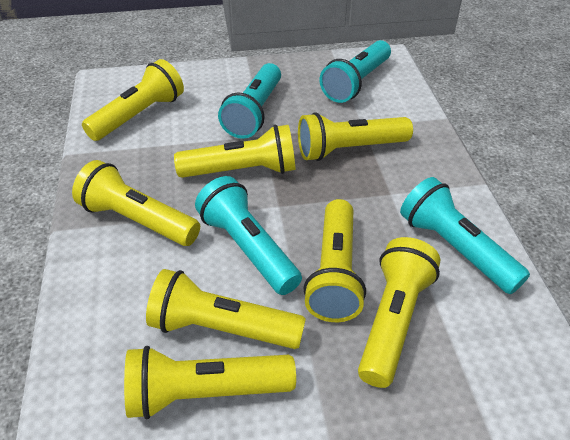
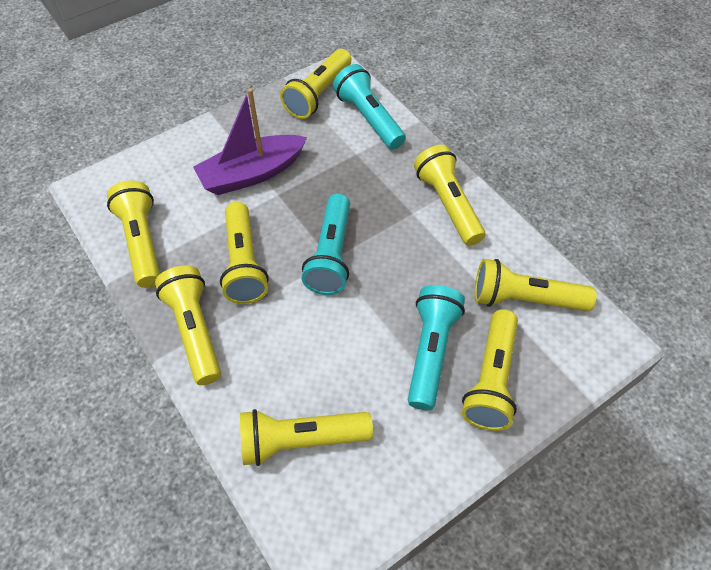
purple boat: none = 0 -> [193,88,307,195] = 1
turquoise flashlight: [195,176,302,295] [218,63,281,139] [320,40,391,103] [400,177,530,294] = 4 -> [302,193,350,295] [333,64,406,150] [408,285,465,410] = 3

